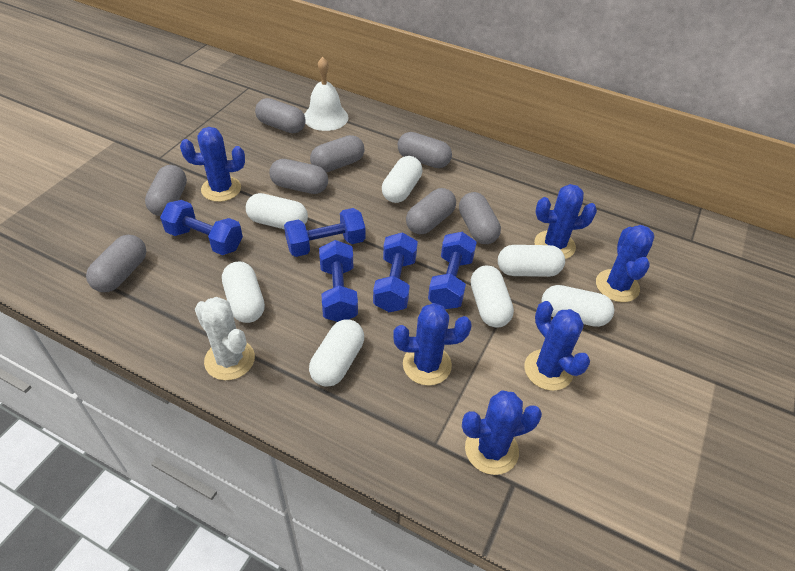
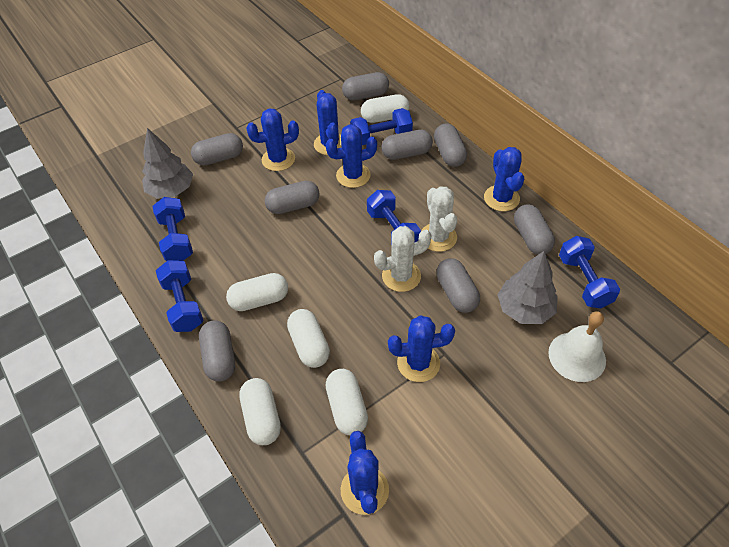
grey tree: none = 0 -> [142,128,193,199] [498,251,558,324] = 2
white cactus: [195,297,255,380] = 1 -> [374,226,432,292] [421,187,457,252] = 2
white capsule: [222,262,265,323] [246,193,308,229] [309,320,364,387] [382,156,423,203] [471,266,514,328] [498,245,565,277] [541,285,614,327] = 7 -> [226,273,288,311] [239,378,281,445] [287,309,330,368] [326,369,368,435] [361,94,410,123] = 5

